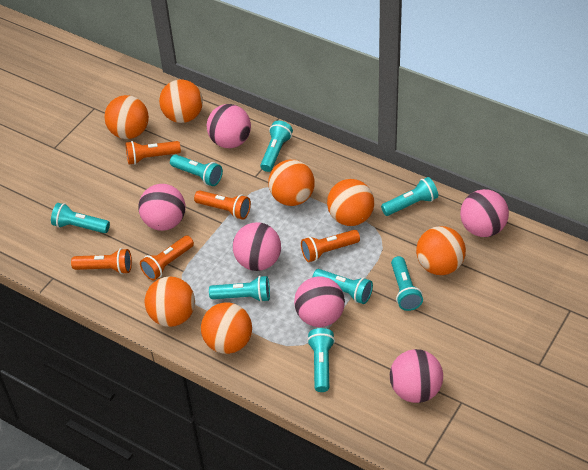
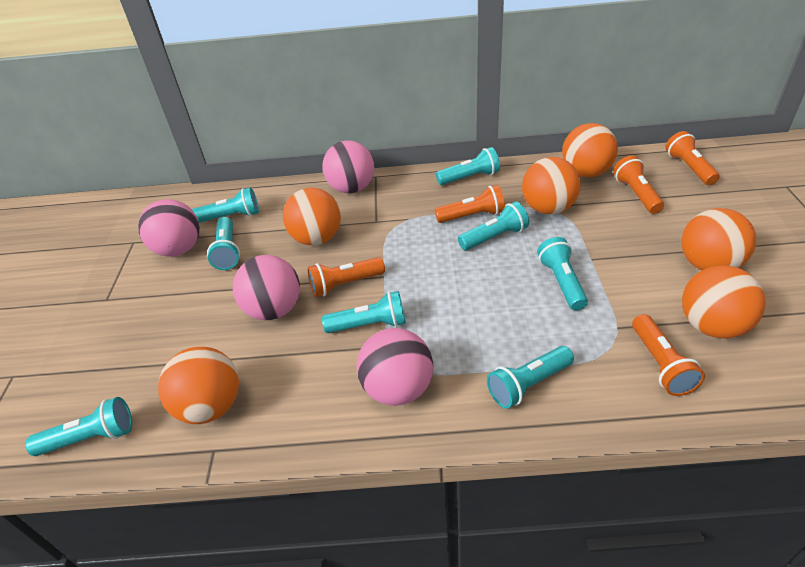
orange ball: [104,95,149,139] [145,276,195,327] [159,80,203,123] [201,302,252,354] [268,160,315,206] [327,179,374,226] [416,226,466,275] = 7 -> [158,347,239,424] [283,188,341,245] [522,157,581,214] [562,123,618,177] [681,208,756,271] [682,265,766,339] = 6
pink ball: [138,184,185,231] [207,104,251,148] [233,222,281,271] [294,276,345,327] [390,349,443,403] [460,189,509,237] = 6 -> [138,199,200,257] [233,255,300,320] [322,140,375,193] [357,328,433,406] = 4

